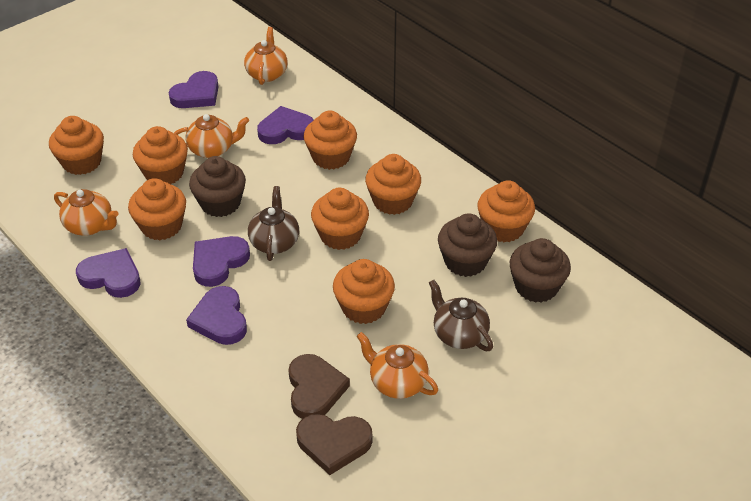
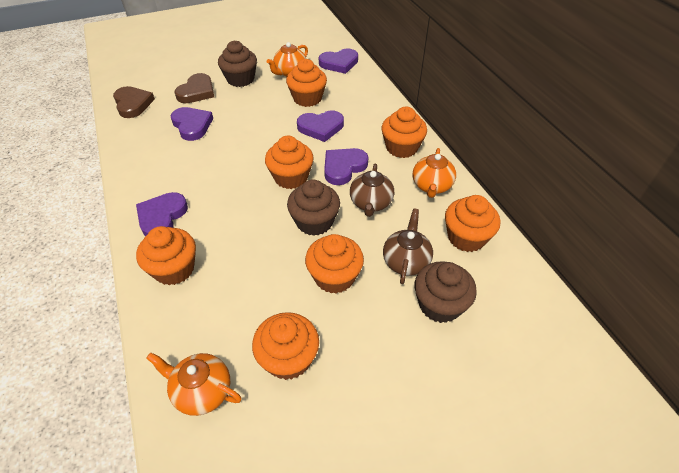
orange cupcake: [49,116,104,175] [128,178,186,240] [133,126,188,184] [304,111,357,170] [311,188,369,250] [333,259,395,324] [365,154,421,215] [477,180,535,242] = 8 -> [136,226,196,285] [252,312,319,380] [265,136,314,189] [286,59,327,107] [305,234,364,294] [382,106,427,158] [445,195,500,252] = 7
orange teapot: [54,189,119,236] [174,114,249,158] [244,27,288,85] [357,332,438,399] = 4 -> [146,352,242,416] [267,42,308,77] [413,148,456,198] = 3

